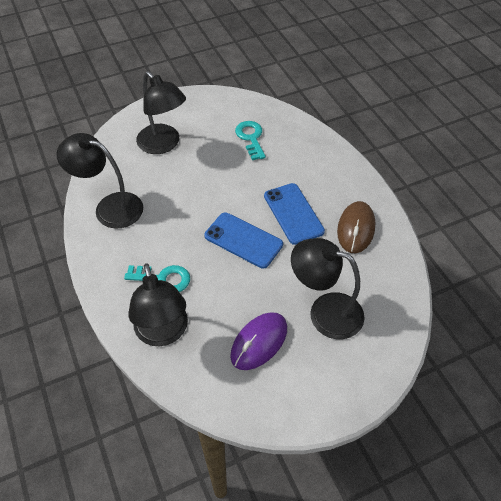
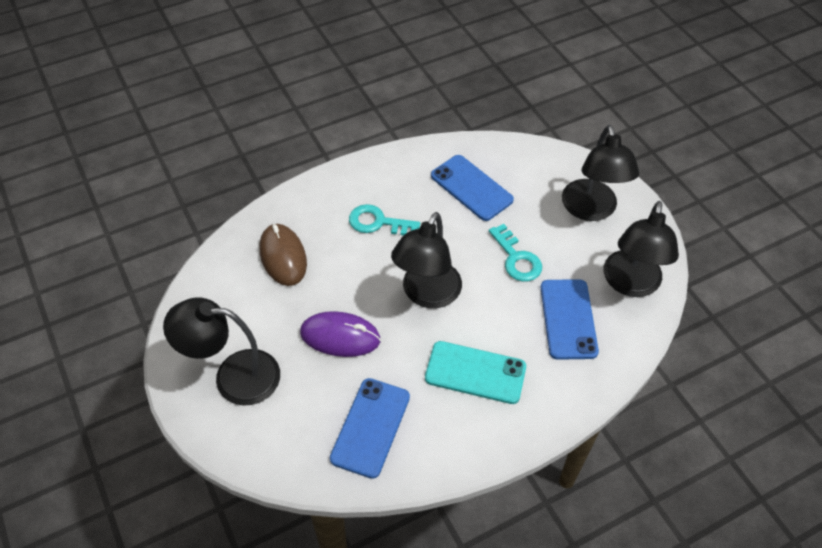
blue phone: [204,212,283,269] [264,183,325,245] = 2 -> [330,378,410,479] [431,155,514,221] [541,279,599,360] = 3
turquoise phone: none = 0 -> [425,341,526,404] = 1

